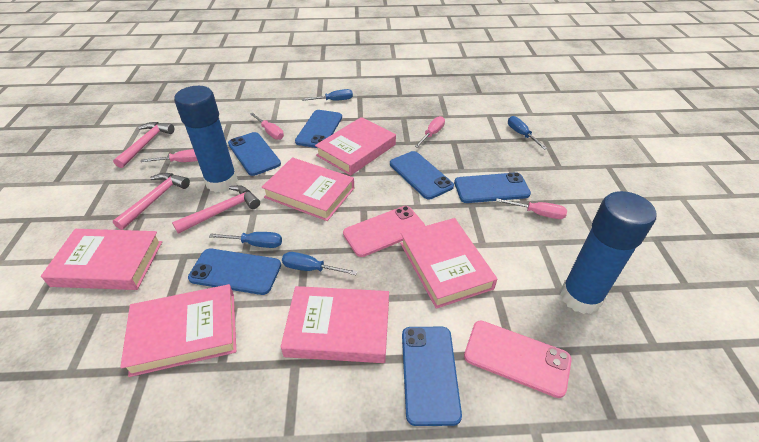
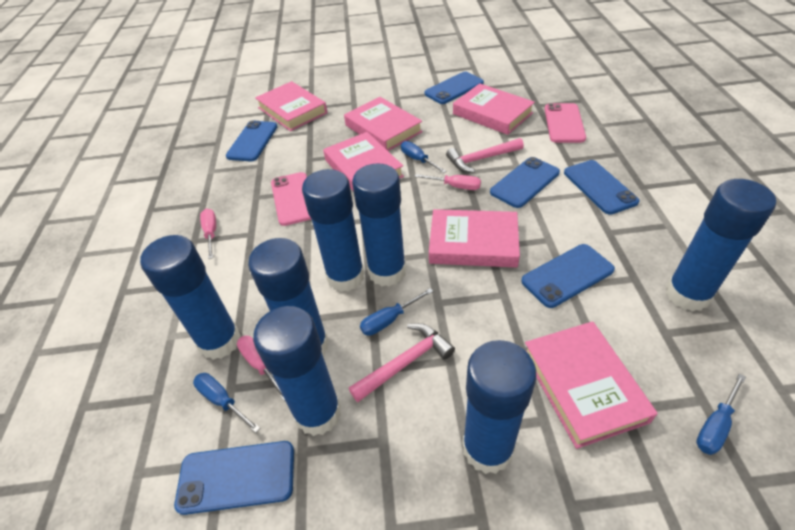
blue glue stick: [174,86,238,193] [560,191,656,314] = 2 -> [140,235,241,360] [248,238,329,356] [253,306,341,436] [302,169,365,292] [352,164,406,286] [462,340,537,474] [665,179,776,311] = 7
pink hammer: [113,122,174,168] [113,173,190,230] [172,185,260,234] = 3 -> [349,323,455,402] [446,138,524,173] = 2
pink screwdriver: [140,149,198,162] [250,113,284,140] [414,116,445,148] [496,198,567,219] = 4 -> [200,209,216,259] [237,336,285,401] [415,174,481,190] = 3

